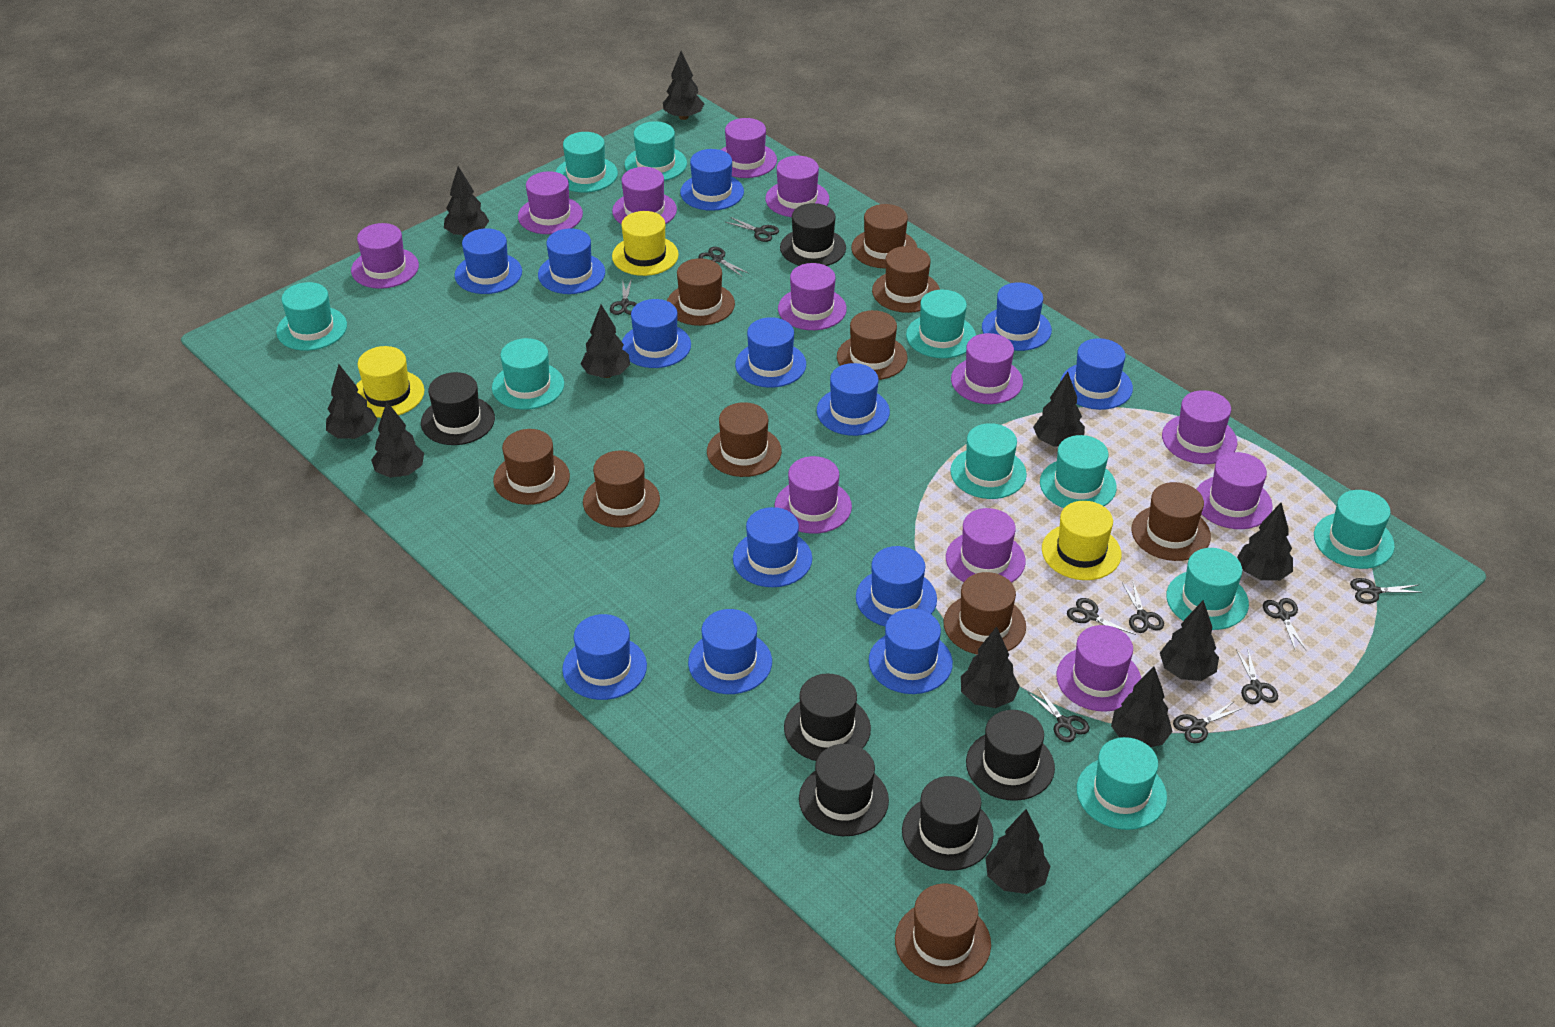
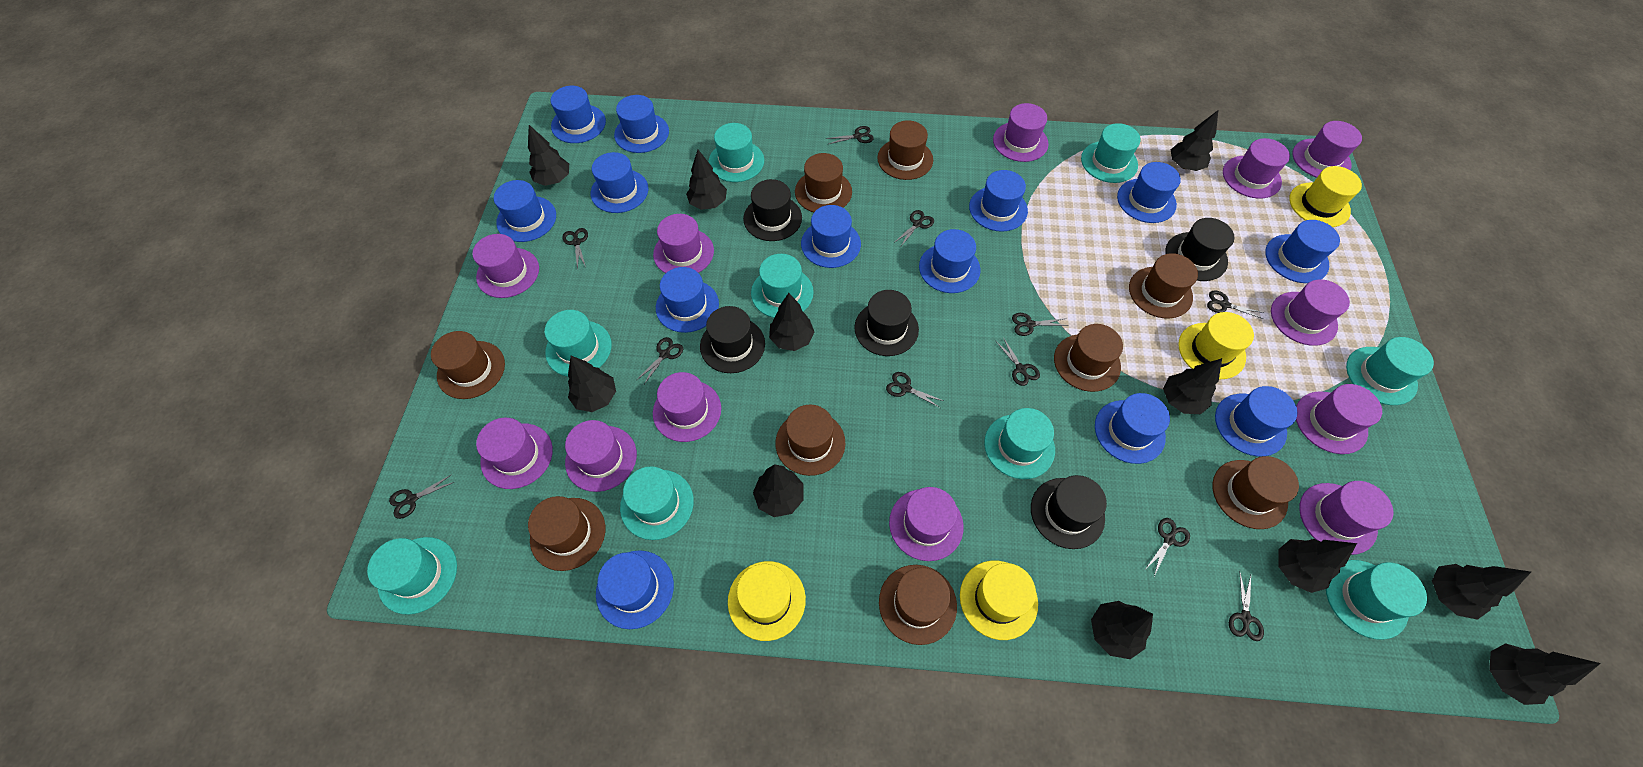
black hat: [421,372,495,445] [780,203,846,266] [784,673,871,761] [799,744,889,836] [902,776,994,871] [966,710,1055,801] = 6 -> [700,306,765,373] [743,179,802,241] [854,290,919,356] [1031,475,1107,549] [1165,218,1234,281] = 5
black scissors: [610,279,637,315] [698,247,749,276] [726,217,779,242] [1029,687,1089,742] [1067,598,1136,635] [1122,582,1164,633] [1173,702,1242,743] [1236,649,1278,704] [1263,598,1306,651] [1350,578,1423,604] = 10 -> [389,474,454,519] [562,228,588,270] [637,337,683,384] [826,126,874,144] [886,372,943,408] [895,210,934,246] [997,337,1040,386] [1012,313,1068,336] [1146,518,1190,576] [1207,291,1264,319] [1229,573,1264,641] = 11
brown hat: [493,429,570,505] [583,451,660,528] [667,258,735,326] [707,402,782,477] [837,310,908,380] [851,204,917,268] [872,246,940,313] [895,884,991,984] [944,572,1026,655] [1132,482,1211,561] = 10 -> [431,331,505,399] [528,496,605,571] [775,405,845,476] [795,153,852,212] [877,120,933,180] [879,565,957,645] [1054,324,1123,392] [1129,253,1198,318] [1212,456,1299,529] = 9
turquoise hat: [276,282,347,351] [492,338,564,410] [555,132,618,193] [624,121,687,181] [906,290,976,358] [950,423,1027,499] [1040,435,1117,508] [1077,737,1167,830] [1166,548,1249,630] [1314,490,1395,569] = 10 -> [367,537,457,615] [545,310,612,377] [620,466,694,540] [708,123,764,182] [751,254,814,318] [984,408,1055,479] [1081,123,1141,183] [1326,560,1427,640] [1346,337,1434,405] = 9
yellow hat: [356,346,424,418] [612,211,679,276] [1042,501,1121,580] = 3 -> [728,561,806,641] [960,561,1038,640] [1178,312,1254,379] [1289,166,1362,227] = 4

